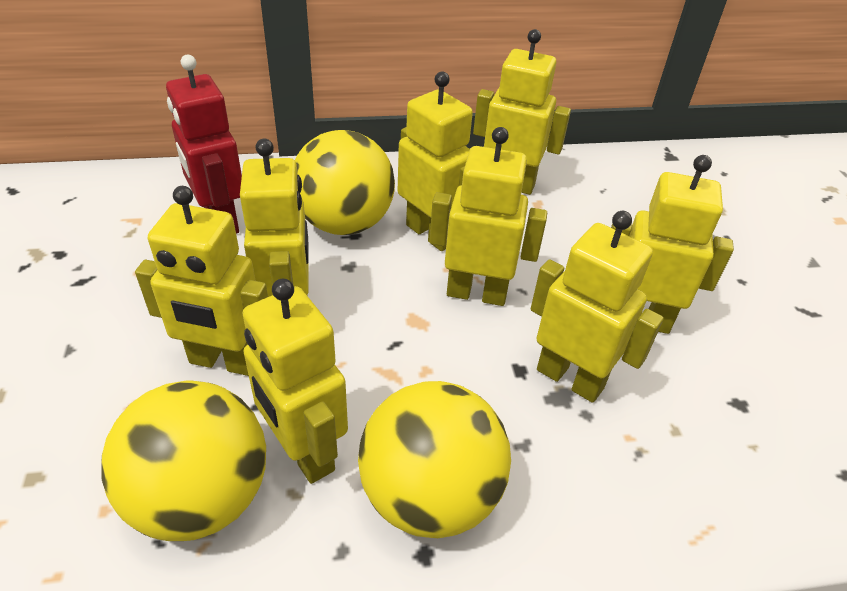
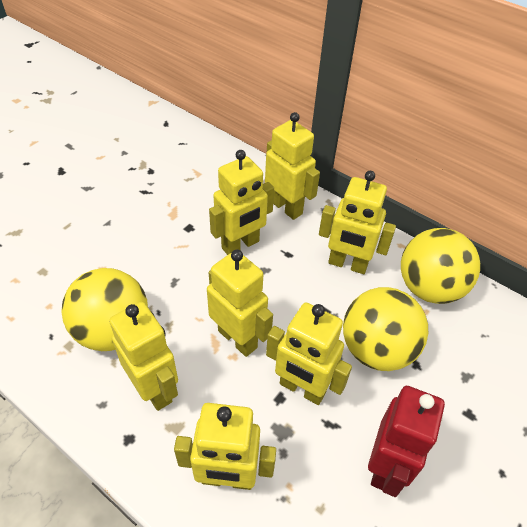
yellow robot: [135,186,268,376] [240,139,309,297] [242,279,348,484] [398,72,473,251] [430,127,547,306] [473,29,571,195] [531,211,664,403] [611,155,734,334] = 8 -> [109,302,178,411] [174,403,276,490] [207,250,273,357] [209,150,274,255] [265,112,320,220] [266,303,352,405] [319,171,396,274] = 7

